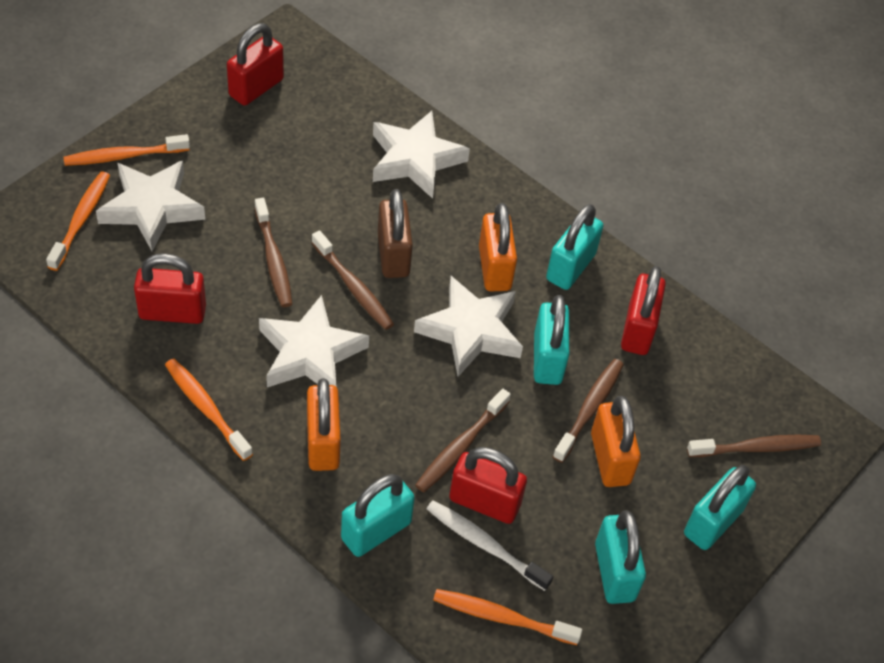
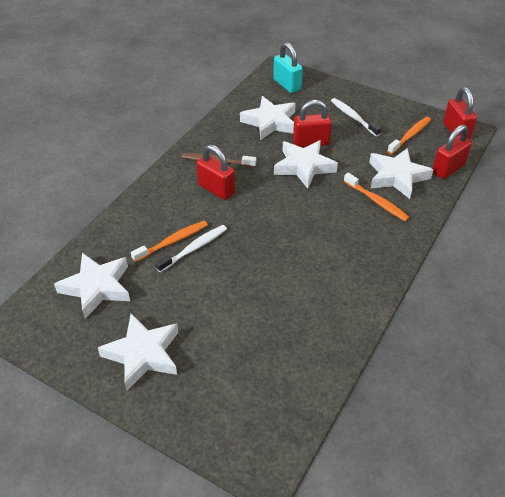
brown padlock: [378,189,413,278] = 1 -> none = 0
brown toothbrush: [255,198,292,307] [312,230,394,330] [415,389,511,492] [553,359,624,463] [687,435,821,457] = 5 -> [182,153,256,167] = 1
orange padlock: [307,378,341,471] [479,203,517,291] [591,396,641,487] = 3 -> none = 0
orange toothbrush: [46,172,110,271] [64,134,190,166] [165,358,253,461] [433,589,582,645] = 4 -> [131,221,208,262] [344,173,410,221] [387,117,431,154] = 3
turquoise padlock: [341,474,415,557] [534,295,569,385] [546,204,603,290] [595,510,646,604] [684,465,756,550] = 5 -> [273,42,303,93] = 1
white star: [96,160,205,251] [259,295,369,387] [373,111,470,199] [414,276,523,377] = 4 -> [54,253,130,319] [98,314,178,390] [240,96,296,140] [274,140,338,188] [369,148,433,199] = 5
white toothbrush: [427,500,553,591] = 1 -> [155,225,227,272] [331,98,381,136] = 2

